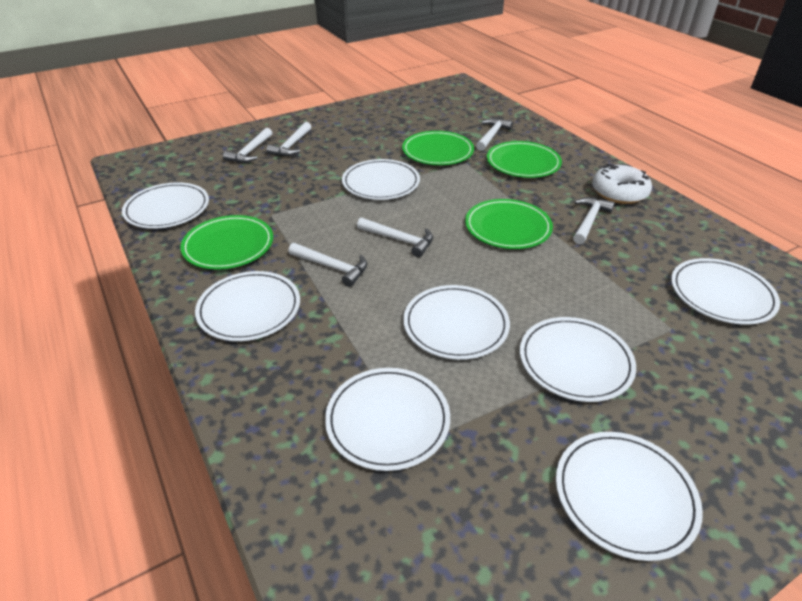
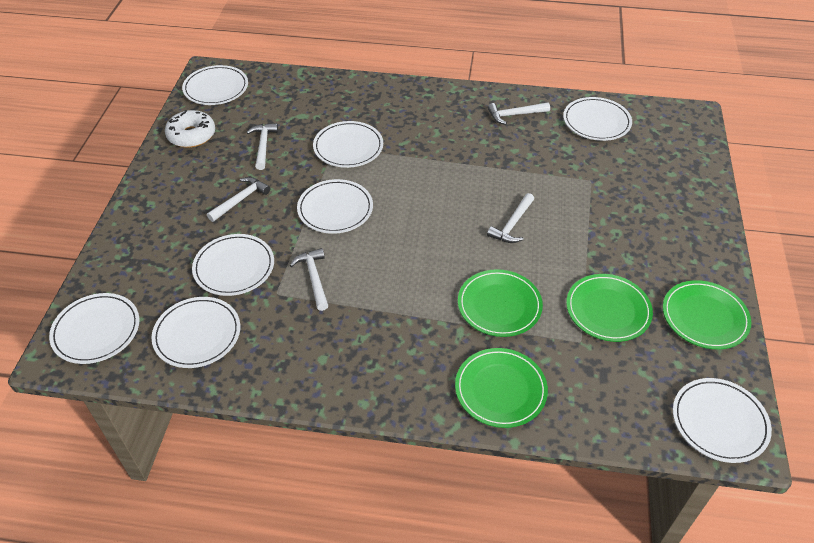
white hammer: [223,128,272,163] [266,122,311,156] [288,243,367,287] [357,218,433,257] [476,118,513,151] [573,197,615,244] = 6 -> [207,177,271,222] [246,123,278,170] [290,248,328,311] [487,193,534,243] [488,102,550,125] = 5

